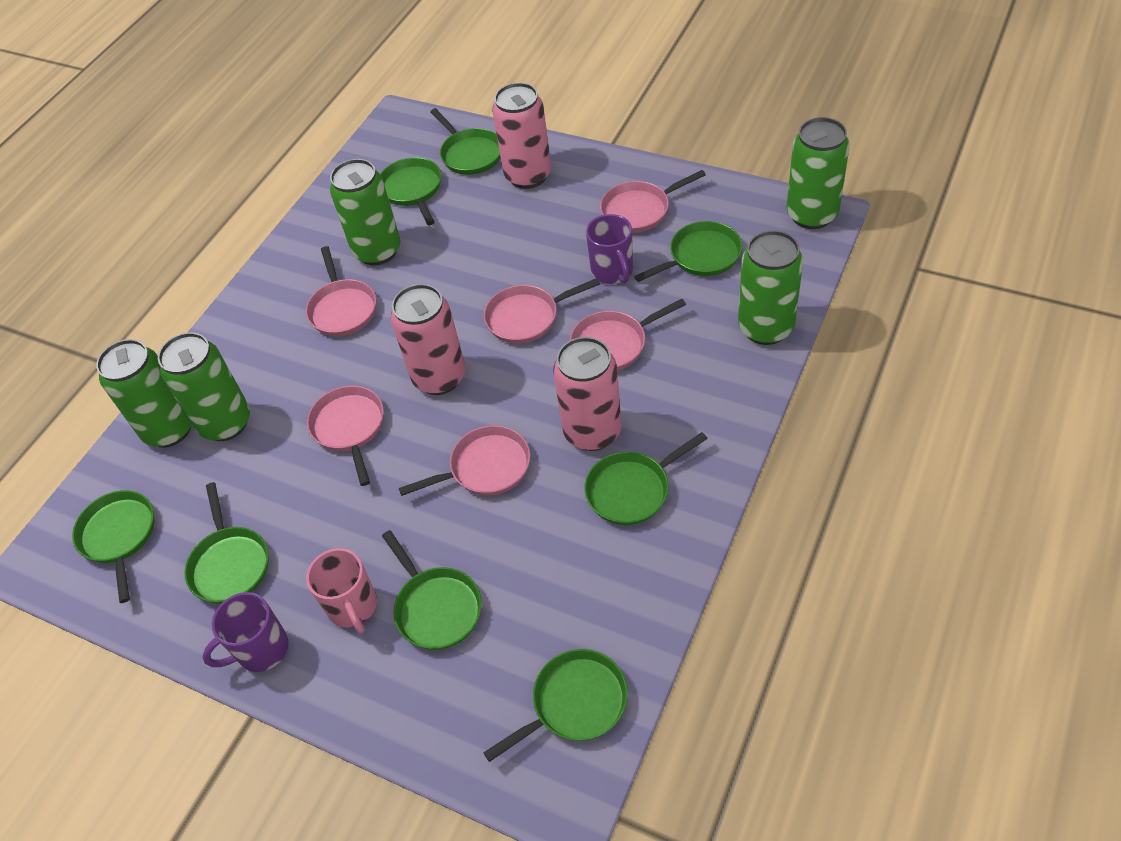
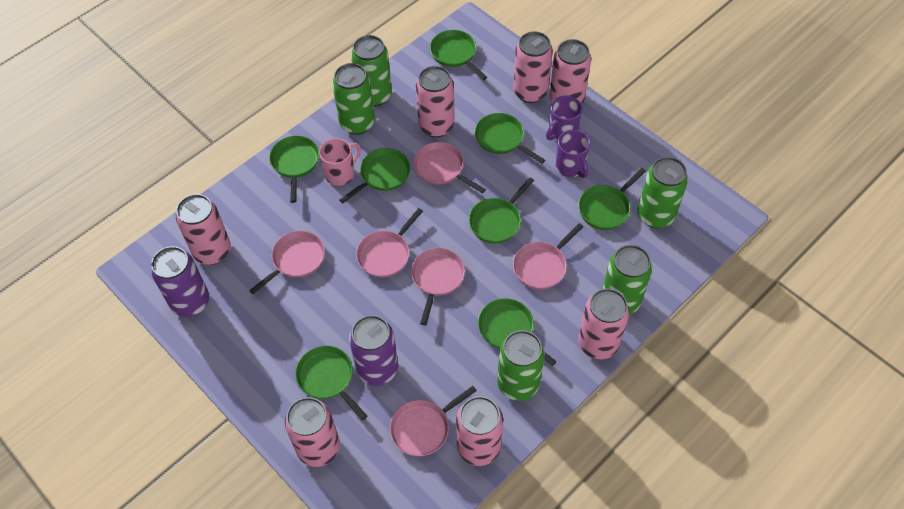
pink can: [391,284,465,395] [492,83,551,189] [553,337,621,451] = 3 -> [176,194,231,265] [285,397,340,467] [416,66,455,137] [456,396,503,466] [513,31,553,103] [549,39,591,104] [578,288,629,359] = 7
purple can: none = 0 -> [151,246,209,317] [349,315,398,386] = 2

